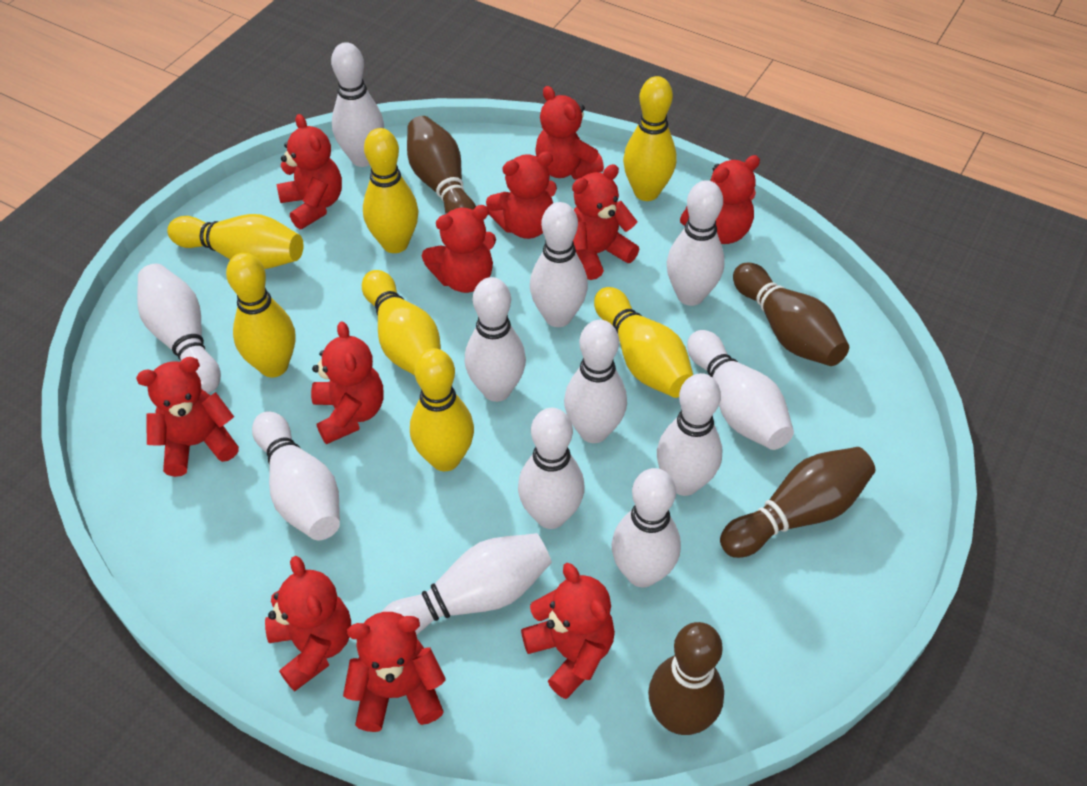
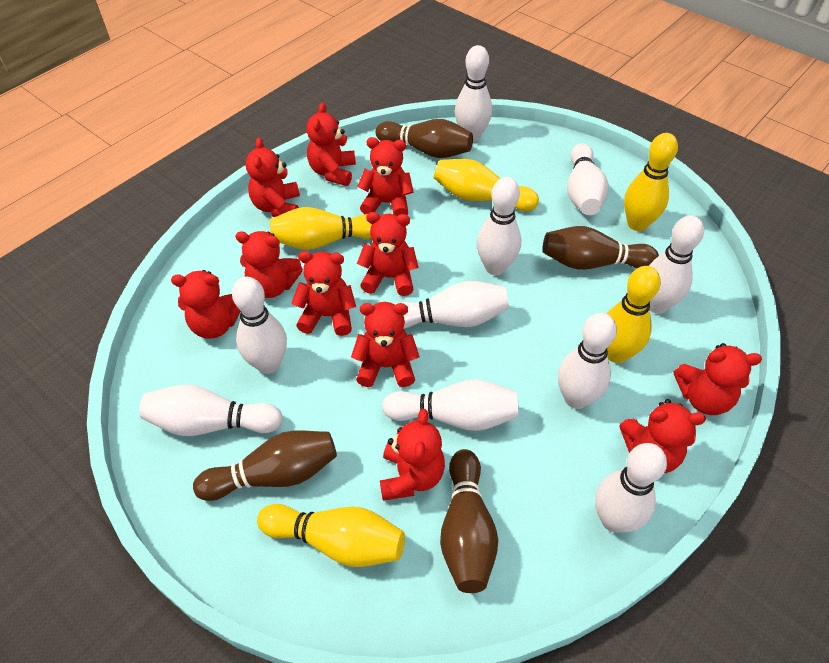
white bowling pin: [137,264,221,393] [252,411,340,540] [331,42,384,167] [382,533,552,635] [465,277,526,402] [518,408,584,529] [530,202,588,327] [564,320,627,443] [611,468,681,587] [657,373,722,496] [667,180,725,306] [687,330,794,450] = 12 -> [139,384,283,436] [232,277,287,374] [382,379,518,431] [395,281,509,329] [455,45,492,142] [477,177,521,276] [558,313,617,409] [567,143,609,215] [595,443,667,533] [649,215,704,314] = 10
yellow bowling pin: [167,214,304,269] [226,253,295,377] [362,270,441,375] [363,128,419,253] [410,348,474,471] [594,287,693,398] [623,76,677,201] = 7 -> [257,504,405,567] [270,207,372,250] [434,159,539,211] [607,266,661,363] [624,133,678,231] = 5

